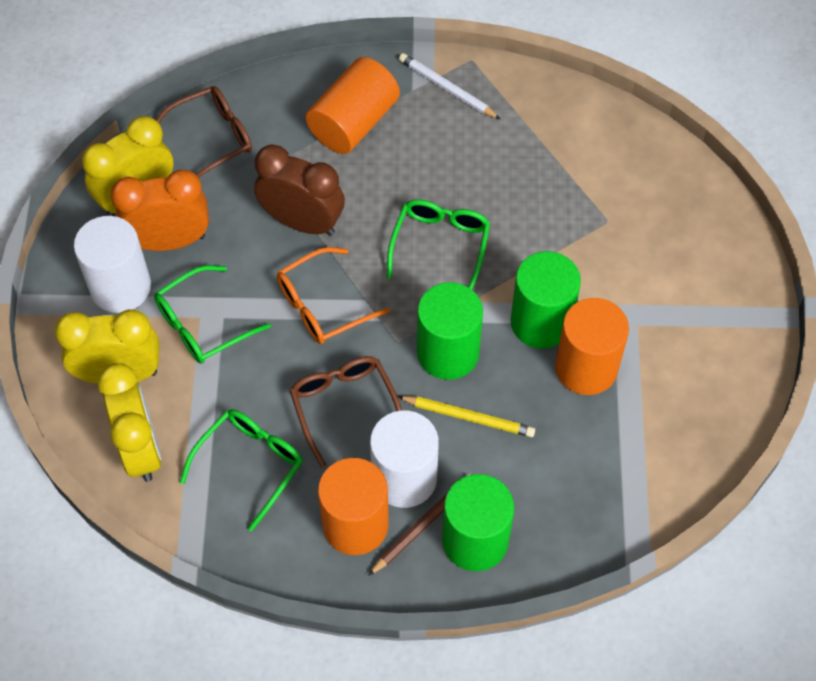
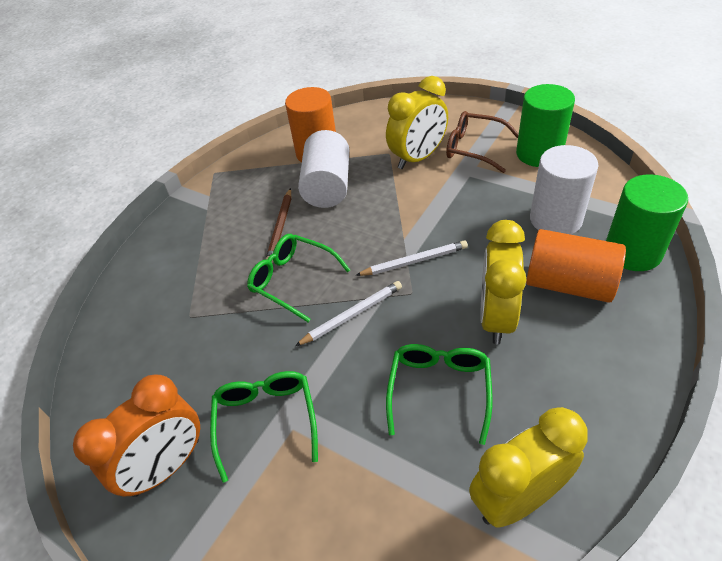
brown clock: [254,144,345,236] = 1 -> none = 0
brown glasses: [156,86,252,178] [290,356,402,468] = 2 -> [446,111,519,173] = 1
green cylinder: [417,282,483,380] [442,474,514,571] [510,251,581,349] = 3 -> [516,84,575,167] [606,174,688,271] = 2
orange cylinder: [306,57,400,154] [318,458,389,555] [555,298,629,395] = 3 -> [285,87,336,163] [526,229,626,303] = 2
orange glasses: [277,247,390,344] = 1 -> none = 0
white pencil: [399,53,500,119] = 1 -> [295,281,402,346] [355,240,468,276] = 2
yellow pencil: [397,396,535,437] = 1 -> none = 0

